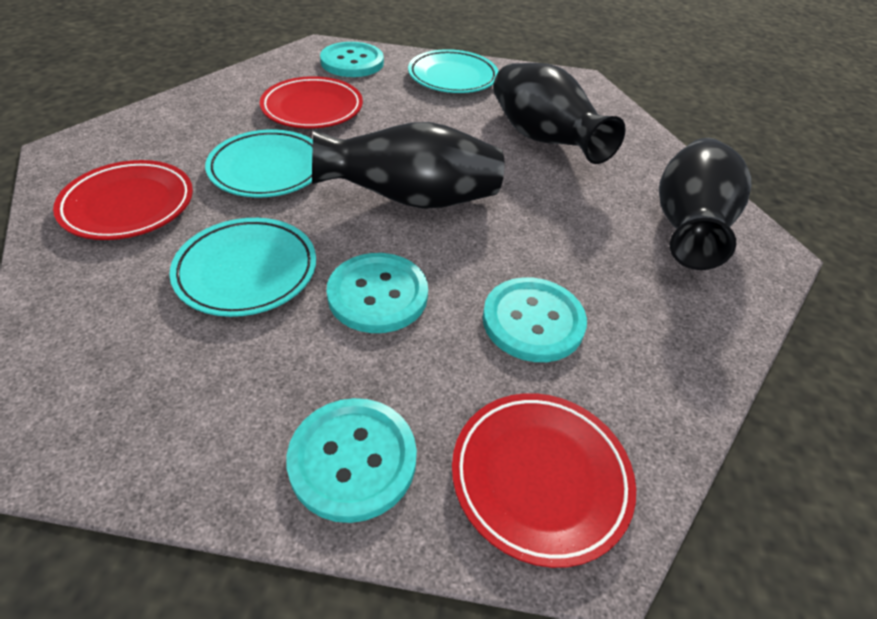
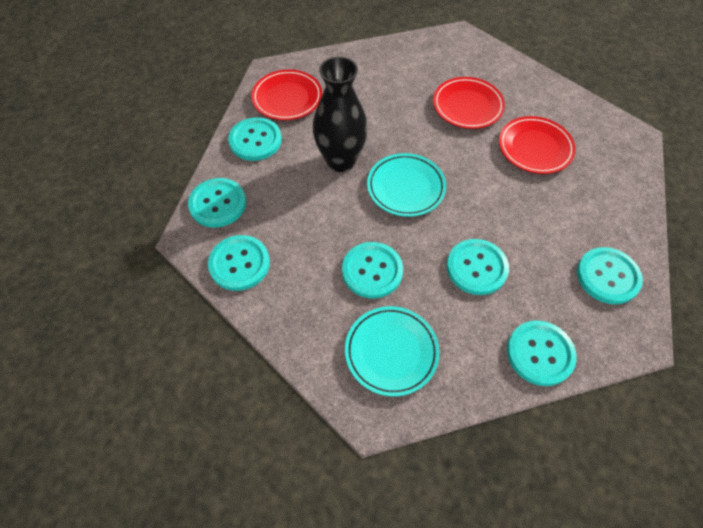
black vase: [312,122,504,209] [493,63,626,164] [659,138,751,270] = 3 -> [313,57,368,172] = 1
turquoise button: [286,398,417,523] [320,42,384,77] [327,253,428,333] [483,277,587,362] = 4 -> [188,178,246,228] [208,235,270,291] [228,117,282,161] [342,242,403,299] [447,239,509,295] [507,320,577,386] [577,247,643,304] = 7
turquoise plate: [170,218,316,317] [205,130,313,197] [408,49,499,93] = 3 -> [345,306,440,397] [367,153,446,217] = 2

